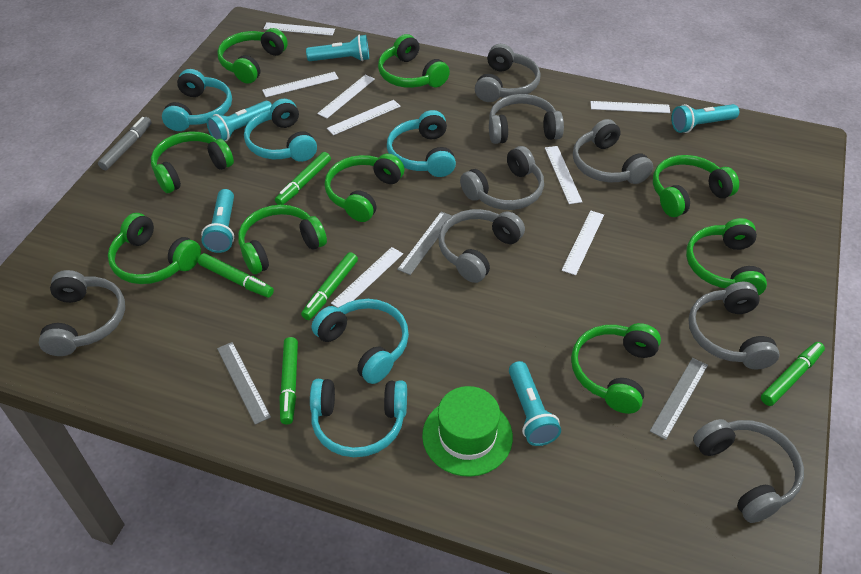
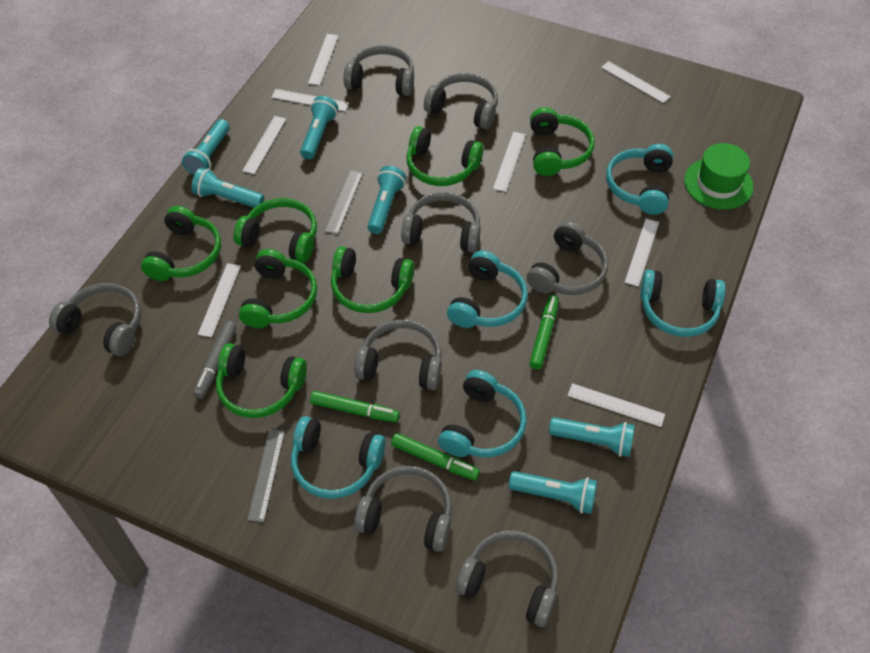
green headphones: [108,213,201,284] [151,132,234,193] [217,28,288,84] [238,205,327,274] [325,154,404,222] [378,34,450,88] [571,323,661,414] [653,155,739,217] [686,218,767,295] = 9 -> [141,206,221,281] [216,343,307,418] [233,198,317,263] [239,249,317,328] [331,246,414,313] [407,126,484,186] [530,107,595,176] = 7
green marker: [198,253,274,298] [275,152,331,205] [280,337,298,424] [301,252,358,320] [761,342,825,406] = 5 -> [310,391,400,422] [391,433,480,480] [529,295,559,370] = 3
grey ruler: [217,342,271,425] [397,212,452,275] [650,358,708,440] = 3 -> [247,429,285,522] [325,170,363,235] = 2
turquoise flashlight: [201,189,234,253] [207,101,272,141] [306,35,369,61] [509,361,561,446] [671,104,739,133] = 5 -> [182,119,230,175] [191,167,264,208] [300,96,338,159] [367,166,406,234] [509,471,597,514] [549,417,635,457] = 6

